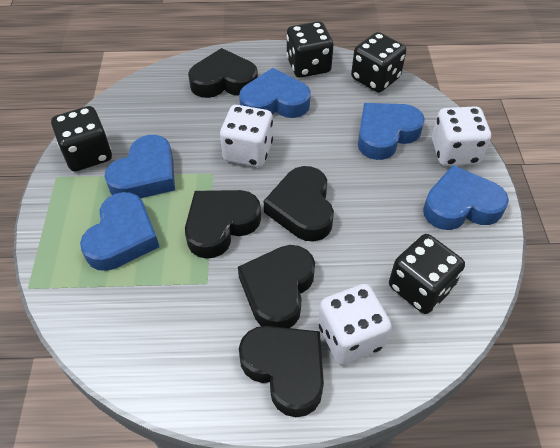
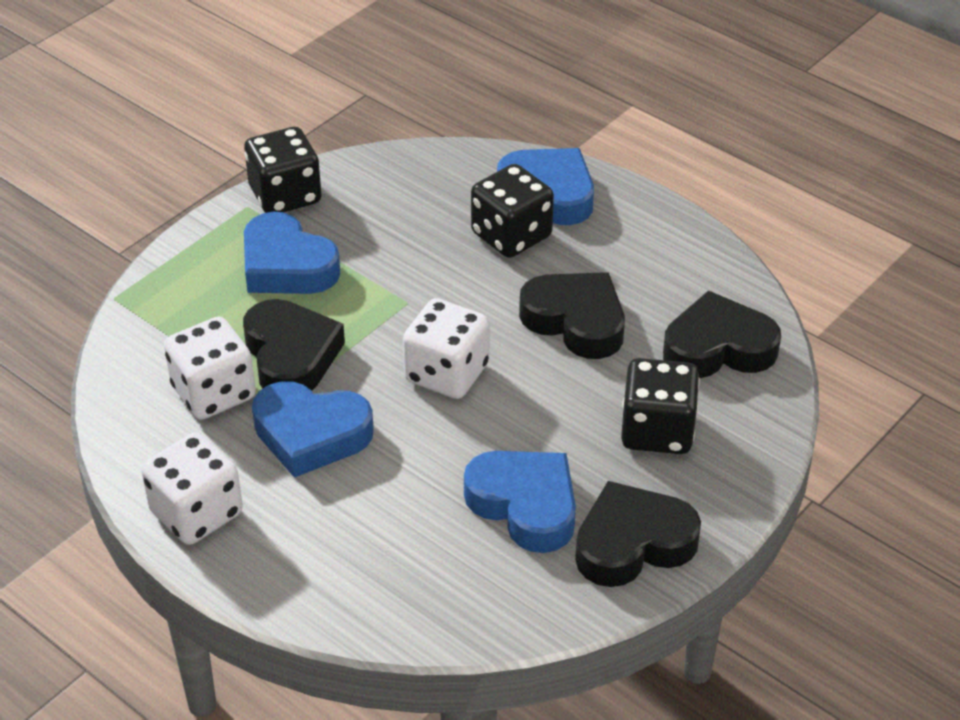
black dice: [51,106,112,172] [286,21,334,78] [351,32,406,93] [389,234,465,314] = 4 -> [244,127,322,213] [471,164,554,258] [621,358,700,454] = 3
black heart: [185,190,261,259] [188,48,258,98] [238,245,315,328] [239,326,324,417] [264,166,334,241] = 5 -> [243,299,345,391] [519,272,625,359] [575,481,701,587] [663,291,781,378] = 4
blue heart: [80,192,159,271] [104,135,175,198] [239,68,311,118] [358,103,425,160] [423,165,509,230] = 5 -> [244,212,341,294] [252,381,374,478] [464,451,576,553] [497,148,594,225] = 4

